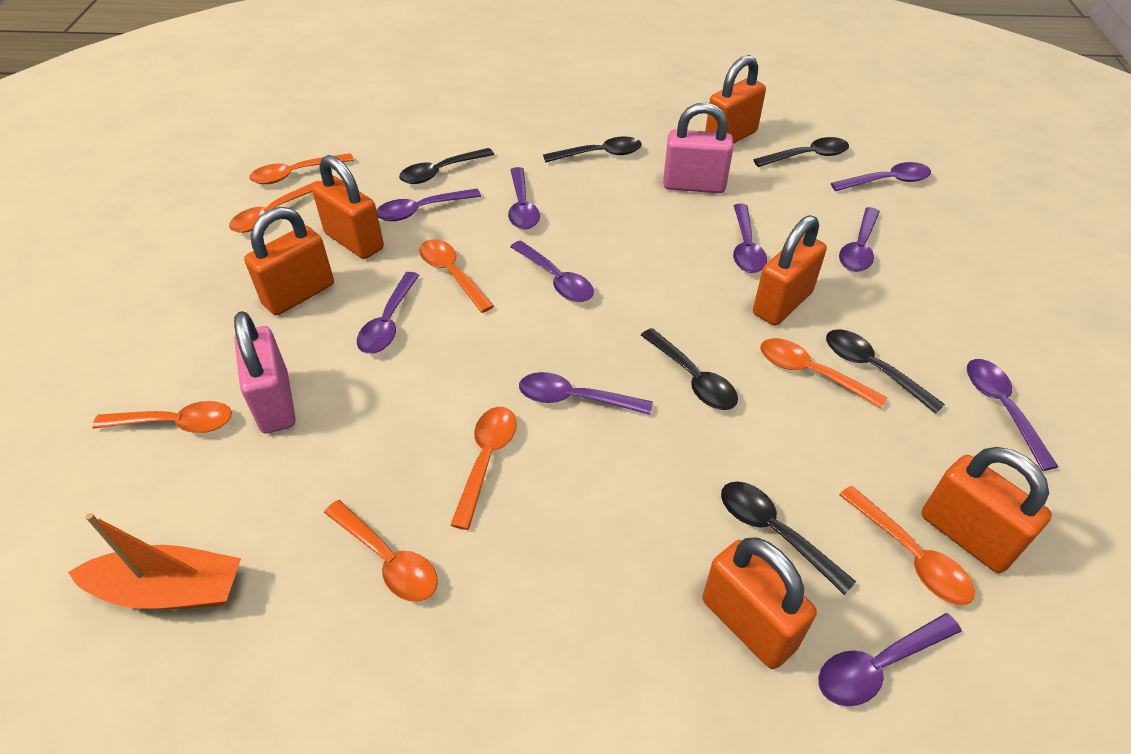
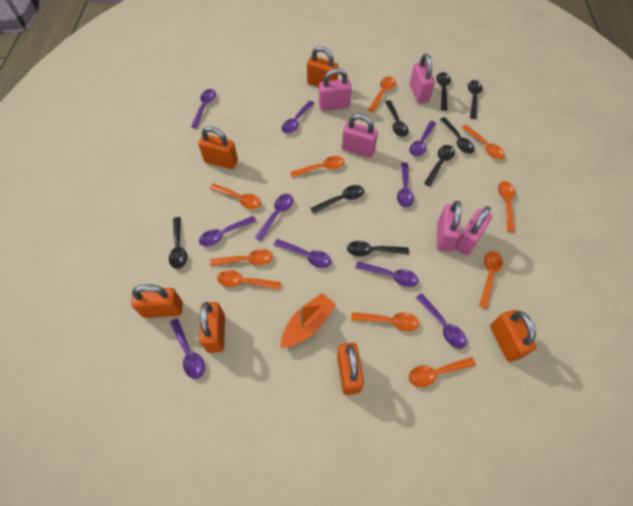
black spoon: [399,148,494,184] [543,136,642,163] [641,328,738,410] [721,481,856,595] [753,137,849,167] [826,329,945,414] = 6 -> [169,217,187,269] [310,185,364,214] [347,241,409,257] [385,100,409,137] [424,145,455,186] [436,72,451,110] [440,117,475,154] [468,80,482,119] = 8
orange spoon: [92,401,232,433] [229,181,320,233] [249,153,354,184] [324,500,438,602] [419,239,494,313] [450,407,517,530] [760,338,887,408] [839,486,975,605] = 8 -> [210,183,261,209] [210,249,273,266] [217,270,281,290] [290,156,344,178] [351,312,419,331] [368,77,396,112] [409,357,476,387] [462,125,505,159] [479,251,503,309] [498,181,515,232] = 10
pink padlock: [234,311,296,433] [663,103,733,193] = 2 -> [319,68,352,111] [342,114,378,158] [410,54,435,104] [437,201,462,252] [455,206,492,256] = 5

